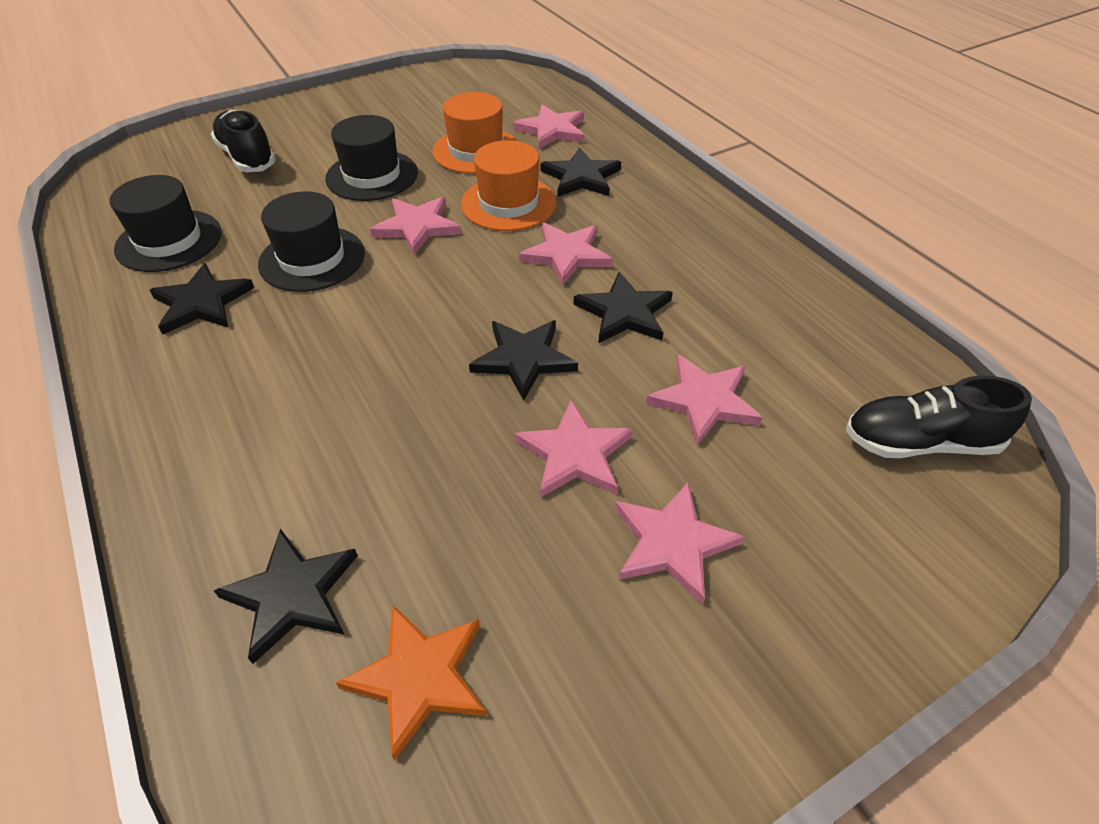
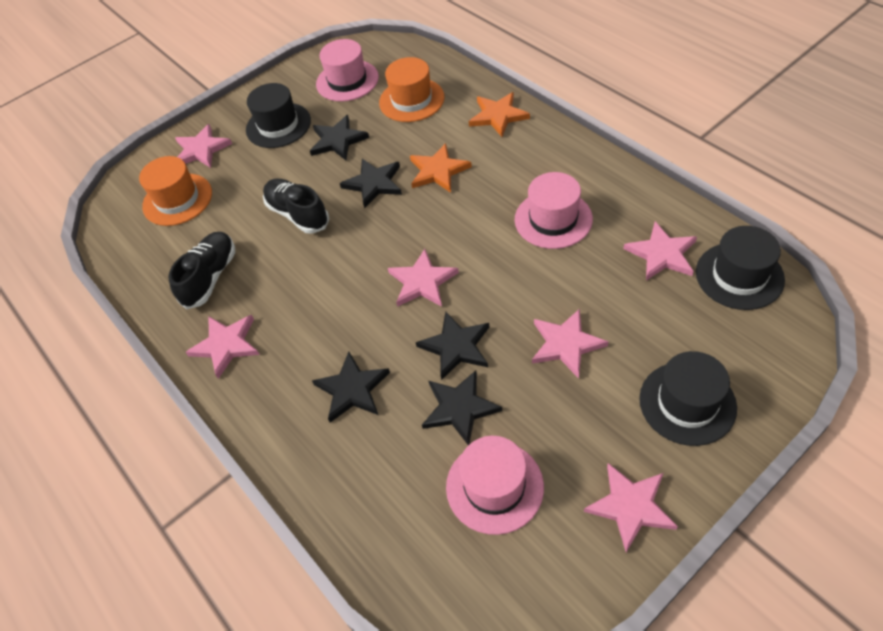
orange star: [336,605,487,761] = 1 -> [410,143,472,193] [469,92,530,137] = 2
pink hat: none = 0 -> [316,39,379,101] [446,436,544,535] [515,172,593,249] = 3

